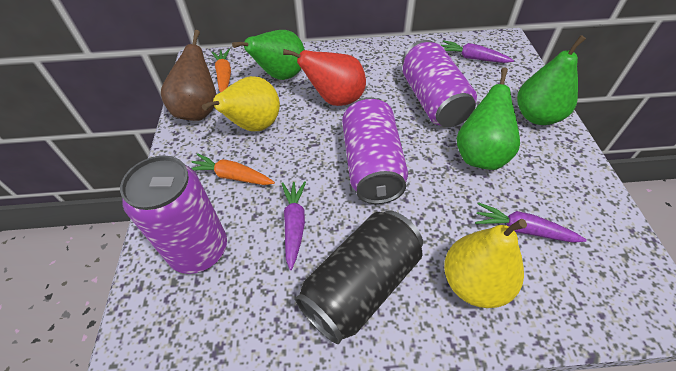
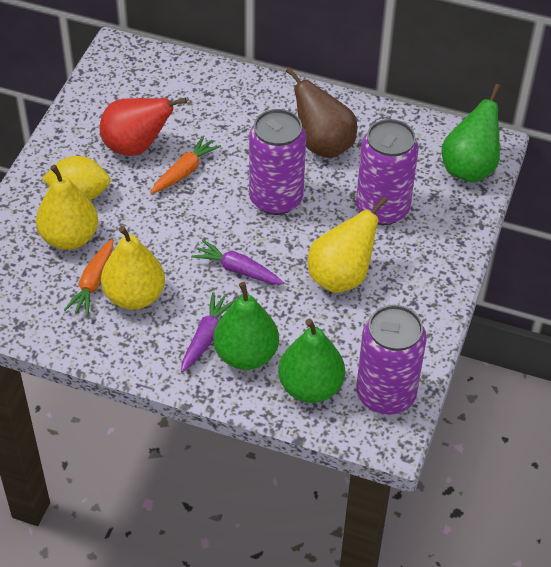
black can: [295,210,423,344] = 1 -> none = 0
purple carrot: [281,181,306,270] [441,40,514,63] [475,202,587,243] = 3 -> [181,292,236,372] [191,240,284,284] = 2
yellow lemon: none = 0 -> [42,156,111,200] = 1
yellow pear: [202,76,280,131] [444,219,527,308] = 2 -> [36,164,98,250] [101,226,165,310] [308,197,388,293] = 3

